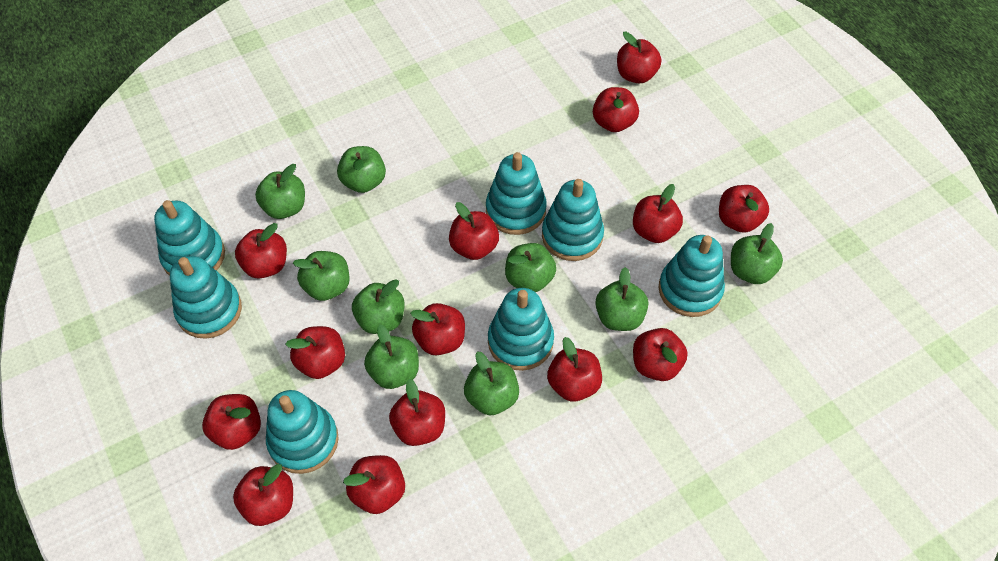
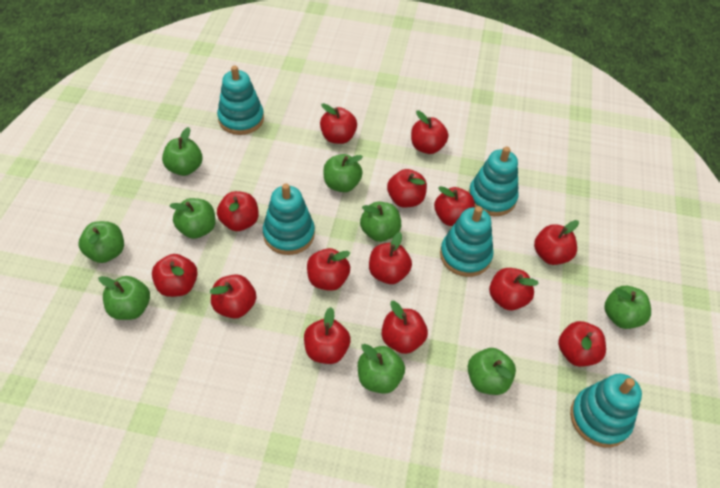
turquoise stacking toy: [154,200,225,276] [170,256,242,339] [266,390,339,474] [486,152,547,235] [488,288,554,371] [542,179,604,261] [658,235,725,317] = 7 -> [217,65,264,135] [263,183,315,255] [440,206,494,277] [468,147,519,216] [570,374,642,447] = 5

